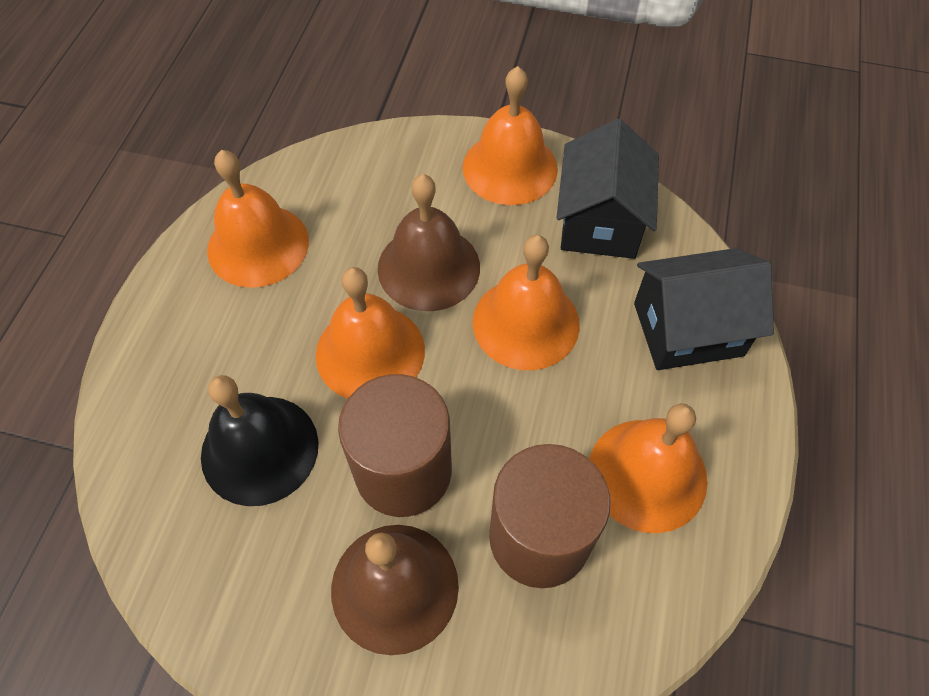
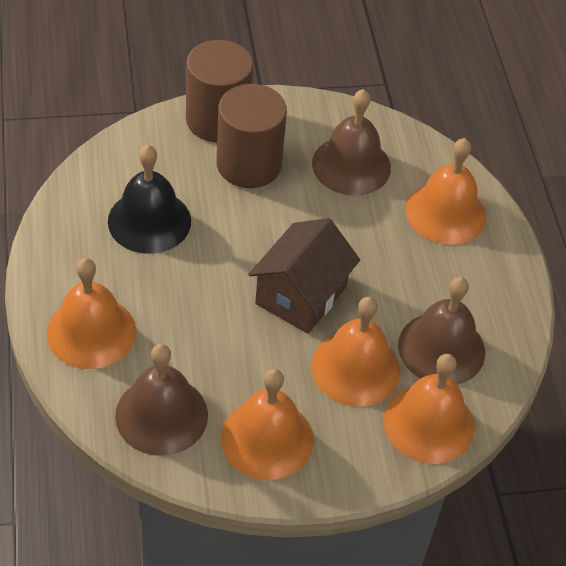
black house: [556,118,659,259] [634,248,774,370] = 2 -> none = 0
brown bell: [331,525,459,655] [378,174,480,311] = 2 -> [115,344,208,456] [312,89,391,196] [398,277,485,384] = 3
brown house: none = 0 -> [248,218,360,334] = 1

